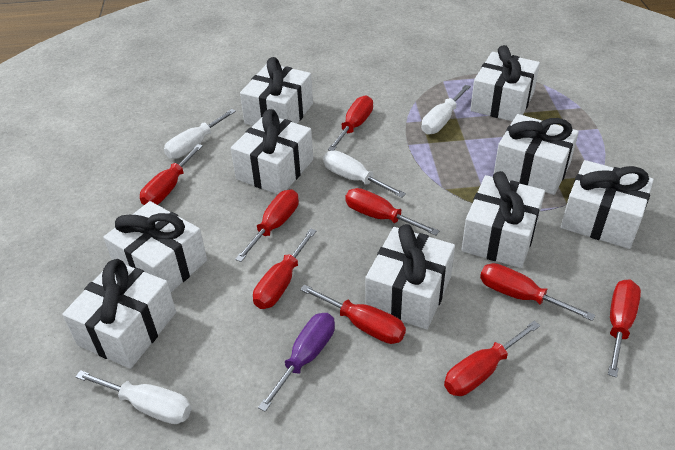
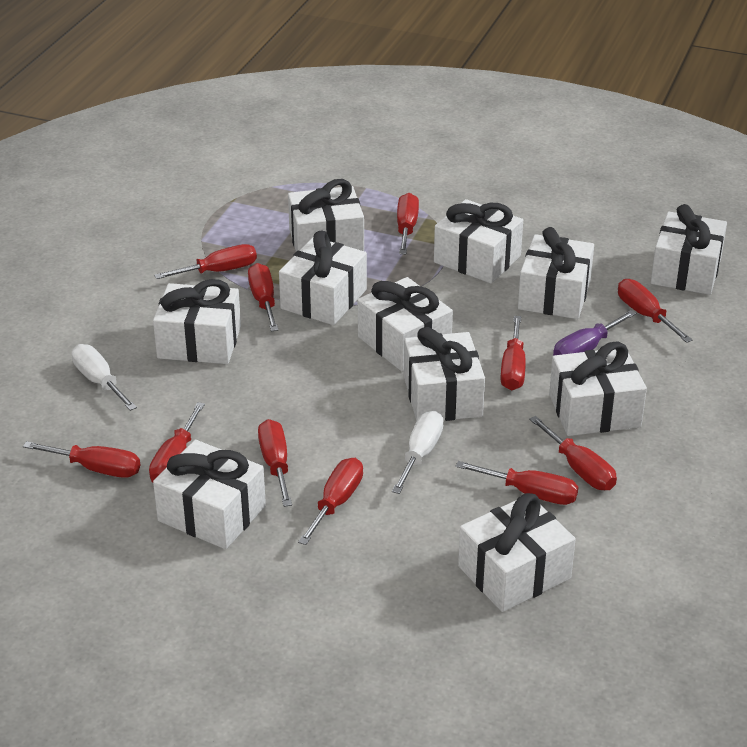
red screwdriver: [140,144,203,205] [235,189,299,262] [253,228,317,309] [300,285,406,344] [328,95,373,151] [345,188,439,235] [444,321,540,396] [480,263,595,321] [608,279,641,377] = 9 -> [23,441,140,478] [149,402,205,482] [154,244,257,279] [248,263,279,331] [258,419,292,507] [298,458,363,545] [397,193,419,254] [456,461,578,505] [501,316,526,390] [529,416,617,490] [618,279,692,343] = 11
white gift: [62,259,176,369] [103,201,207,292] [231,109,313,194] [240,57,313,126] [365,224,455,329] [461,171,545,268] [470,45,540,121] [493,114,579,195] [561,160,654,249] = 9 -> [153,279,241,364] [153,440,266,549] [279,230,367,325] [288,179,364,252] [358,277,453,371] [404,327,485,421] [434,199,523,283] [458,493,576,612] [518,227,594,319] [549,342,647,436] [651,204,727,295] = 11
white screwdriver: [76,370,191,424] [164,109,236,159] [323,151,406,198] [421,85,471,135] = 4 -> [72,344,137,411] [392,411,444,494] = 2

